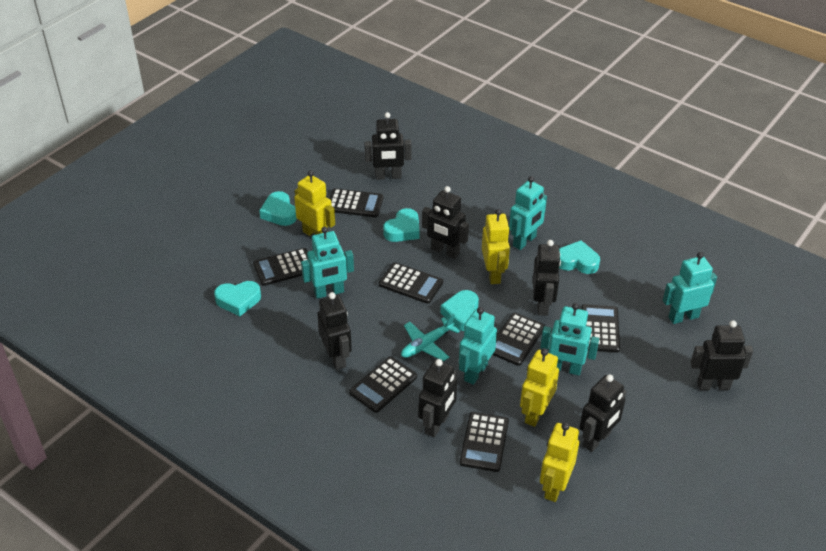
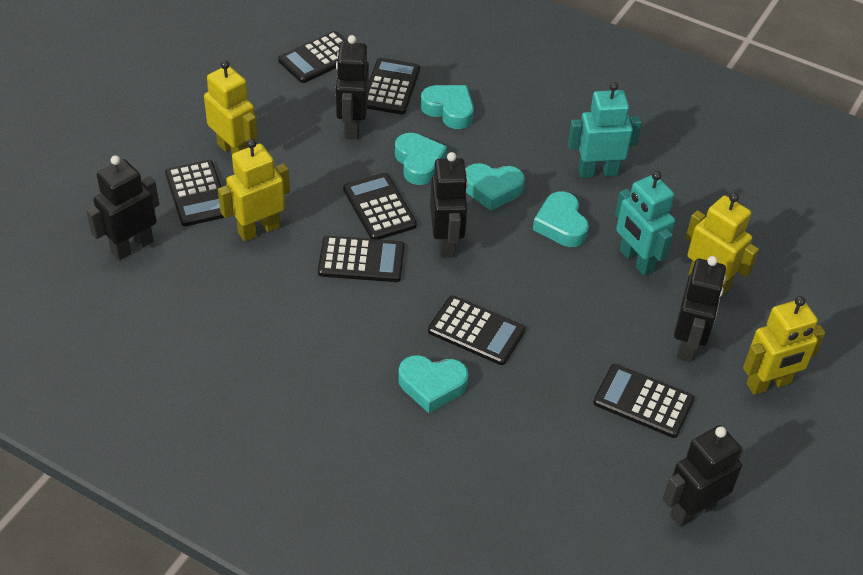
black robot: [317,292,352,370] [364,112,412,180] [418,359,457,438] [422,186,469,259] [533,240,561,316] [579,374,626,452] [691,320,753,390] = 7 -> [86,155,159,260] [336,35,369,139] [430,152,468,258] [663,425,743,527] [674,256,726,362] = 5
turquoise plane: [401,314,460,361] = 1 -> none = 0
turquoise robot: [301,227,354,299] [459,307,497,385] [509,176,547,250] [540,303,599,375] [663,252,717,324] = 5 -> [568,82,642,178] [615,171,675,276] = 2

